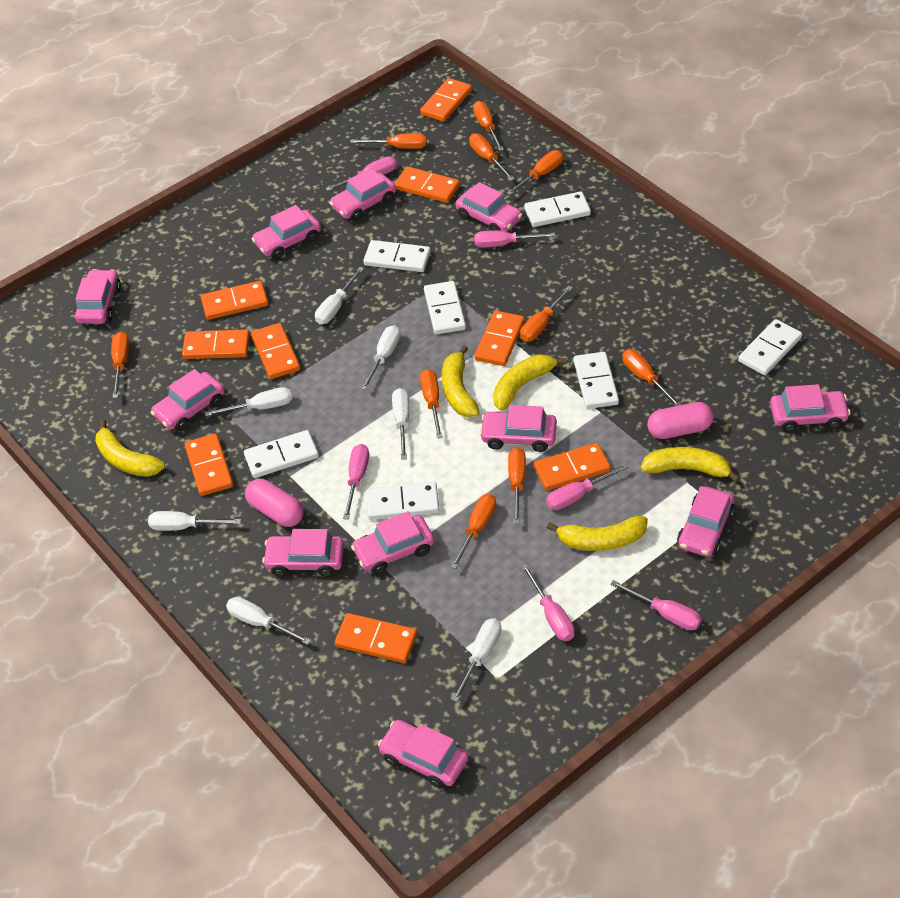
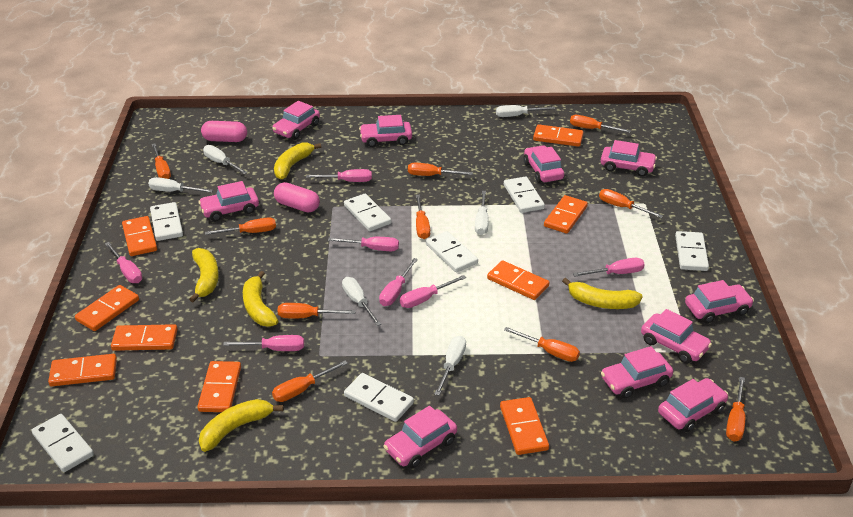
pink car: [74,269,121,324] [151,369,225,431] [252,205,321,259] [262,529,344,577] [329,168,396,221] [351,511,434,574] [378,720,469,789] [455,182,522,232] [479,405,557,452] [677,486,735,557] [770,384,851,432] = 11 -> [198,181,259,221] [272,101,320,140] [359,115,412,147] [383,406,457,468] [524,145,564,183] [601,140,657,177] [601,346,673,399] [641,309,712,363] [658,378,728,432] [685,280,754,323] = 10
pink screwdriver: [325,156,397,191] [343,444,369,519] [474,230,555,247] [521,564,575,641] [546,463,629,510] [610,580,702,630] = 6 -> [105,242,142,283] [223,335,304,351] [306,169,372,182] [328,237,399,251] [379,258,418,306] [400,275,466,308] [573,258,645,277] = 7
white screwdriver: [148,511,241,531] [205,387,292,417] [226,597,311,645] [315,267,364,324] [361,325,401,390] [392,388,410,460] [452,618,501,702] = 7 -> [148,177,213,193] [203,145,248,174] [342,277,381,326] [434,336,466,396] [475,191,489,235] [496,105,556,117] = 6

